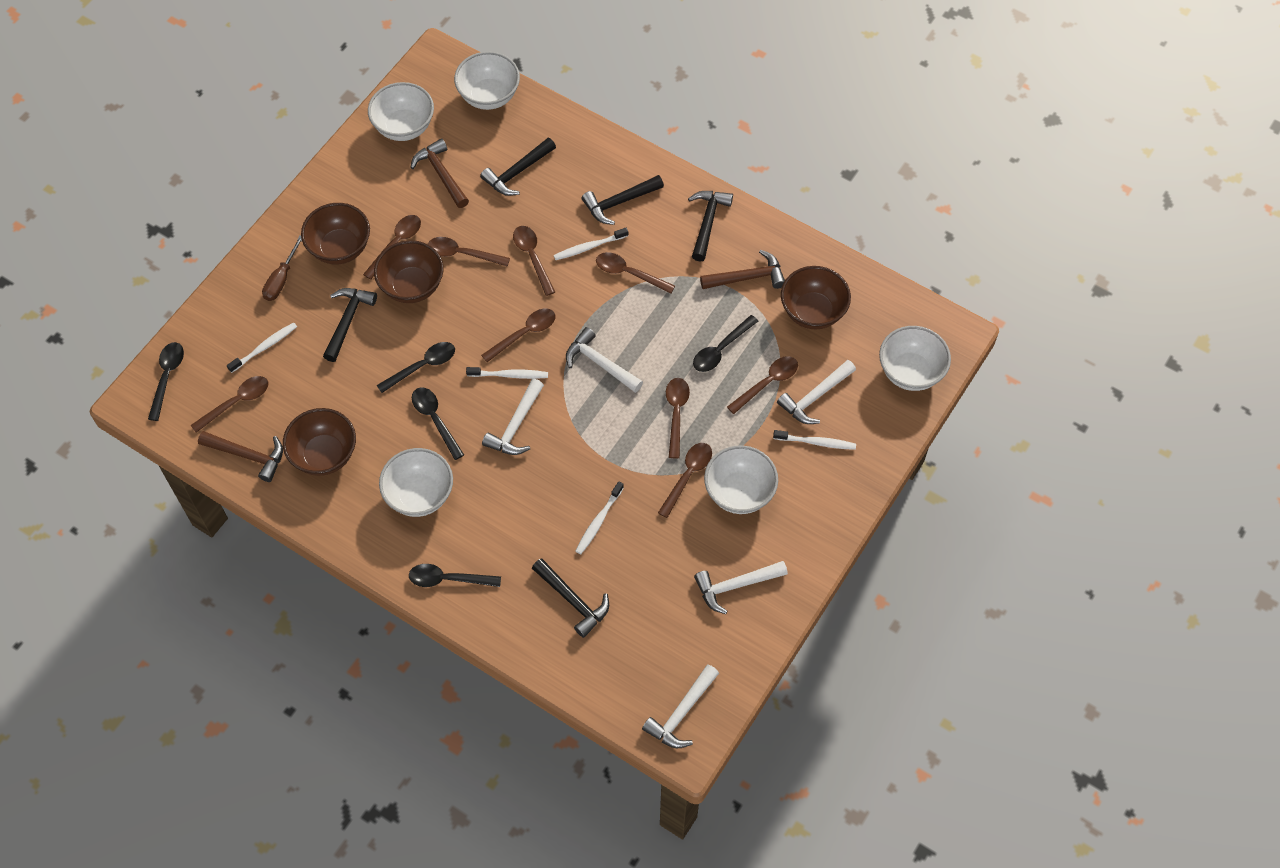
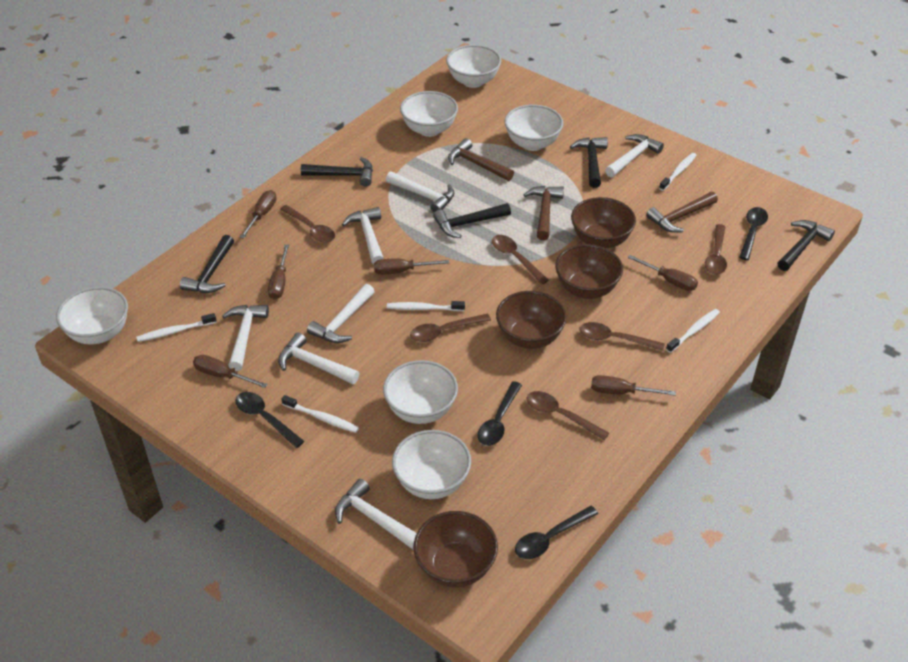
black spoon: [148,342,184,421] [377,342,455,393] [409,564,501,587] [412,387,464,460] [693,315,758,372] = 5 -> [235,392,304,448] [478,381,522,446] [515,506,598,559] [739,207,768,260] = 4
brown screwdriver: [262,235,302,301] = 1 -> [193,355,268,388] [240,190,277,239] [268,244,289,300] [374,258,449,275] [591,375,676,396] [628,255,698,291] = 6
brown spoon: [191,376,268,433] [363,215,421,280] [428,237,510,266] [481,309,555,362] [513,226,555,296] [596,252,675,294] [658,443,712,518] [666,378,690,458] [727,356,798,414] = 9 -> [280,205,335,243] [410,313,491,342] [492,235,549,284] [526,391,609,440] [579,322,665,351] [705,224,727,275] = 6
white bowl: [368,82,434,141] [379,448,453,517] [454,52,520,110] [704,445,778,514] [879,326,951,391] = 5 -> [56,287,128,344] [383,360,458,424] [392,430,471,499] [400,91,458,137] [446,45,501,88] [504,104,563,151] = 6
white hammer: [482,379,544,455] [566,327,643,393] [642,664,719,748] [694,561,788,614] [777,360,856,424] = 5 -> [222,305,269,371] [278,333,359,384] [307,284,375,343] [335,479,417,550] [342,207,384,265] [386,171,455,212] [605,134,664,177] = 7

